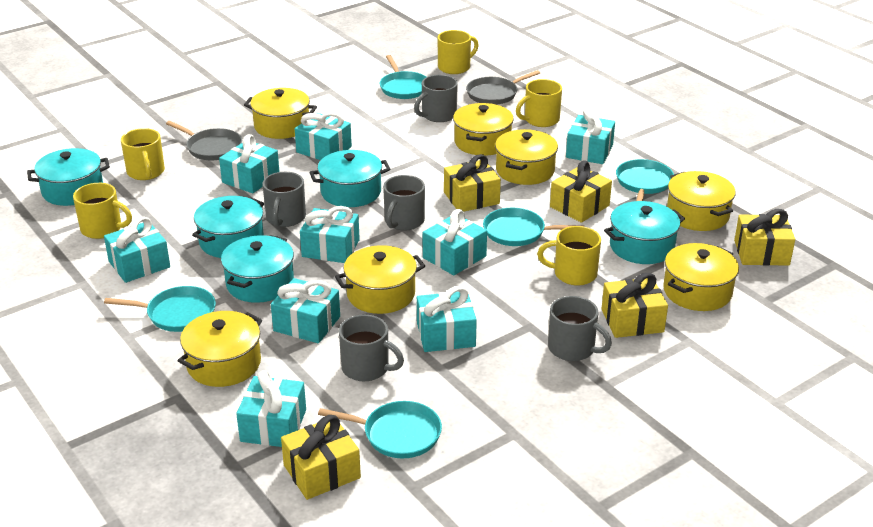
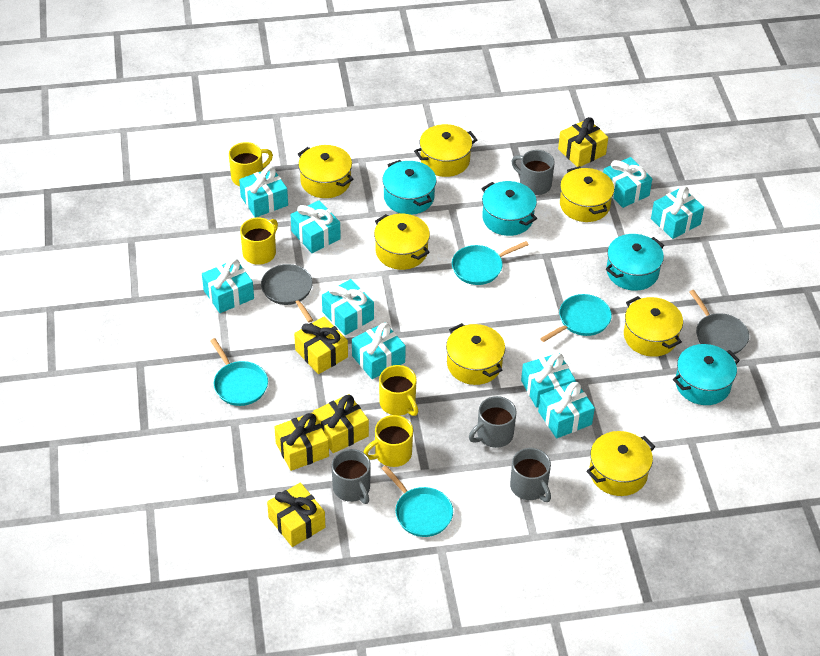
grey mug: [262,172,306,227] [339,315,404,381] [383,175,425,231] [414,75,458,122] [548,296,612,361] = 5 -> [332,449,371,504] [469,396,517,448] [510,448,551,502] [511,150,555,195] = 4
turquoise pan: [104,286,216,332] [318,401,442,458] [380,55,426,99] [483,208,581,246] [616,159,674,201] = 5 -> [210,338,268,406] [381,465,453,537] [452,241,529,285] [540,294,612,342] = 4
turquoise pot: [27,148,110,206] [192,196,264,258] [221,235,294,303] [310,150,390,207] [604,201,685,264] = 5 -> [382,160,436,215] [482,181,537,236] [606,234,664,291] [673,344,740,405] = 4
yellow mug: [73,183,132,239] [121,128,165,180] [437,30,479,74] [516,79,562,127] [537,226,601,286] = 5 -> [229,142,273,186] [240,217,278,265] [363,415,413,467] [379,365,418,416] = 4

